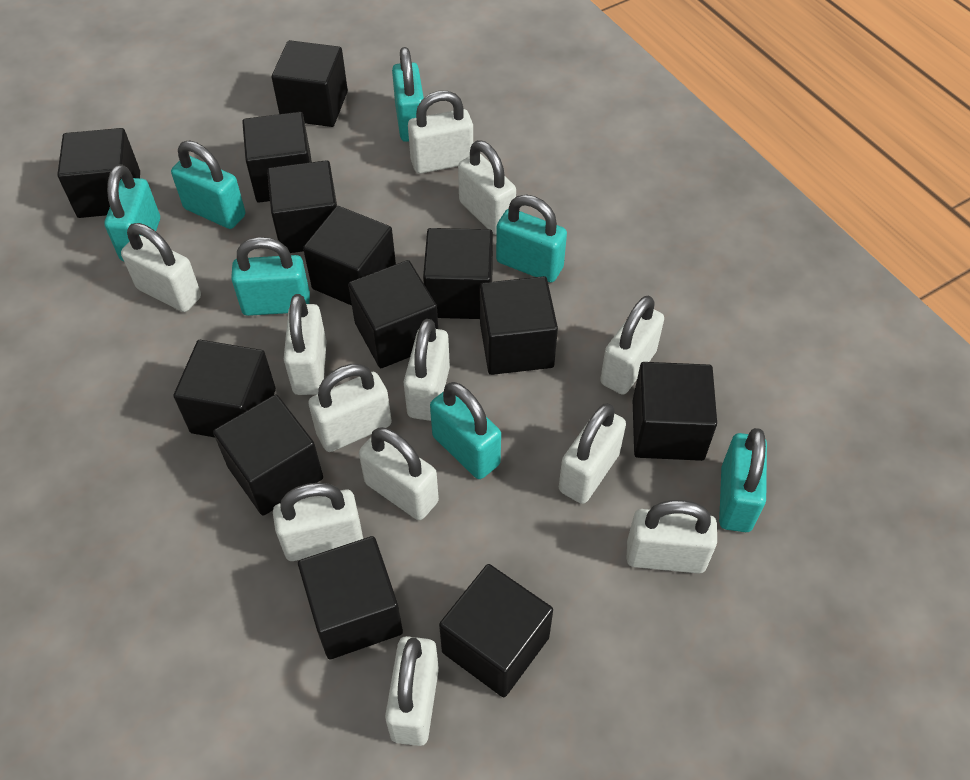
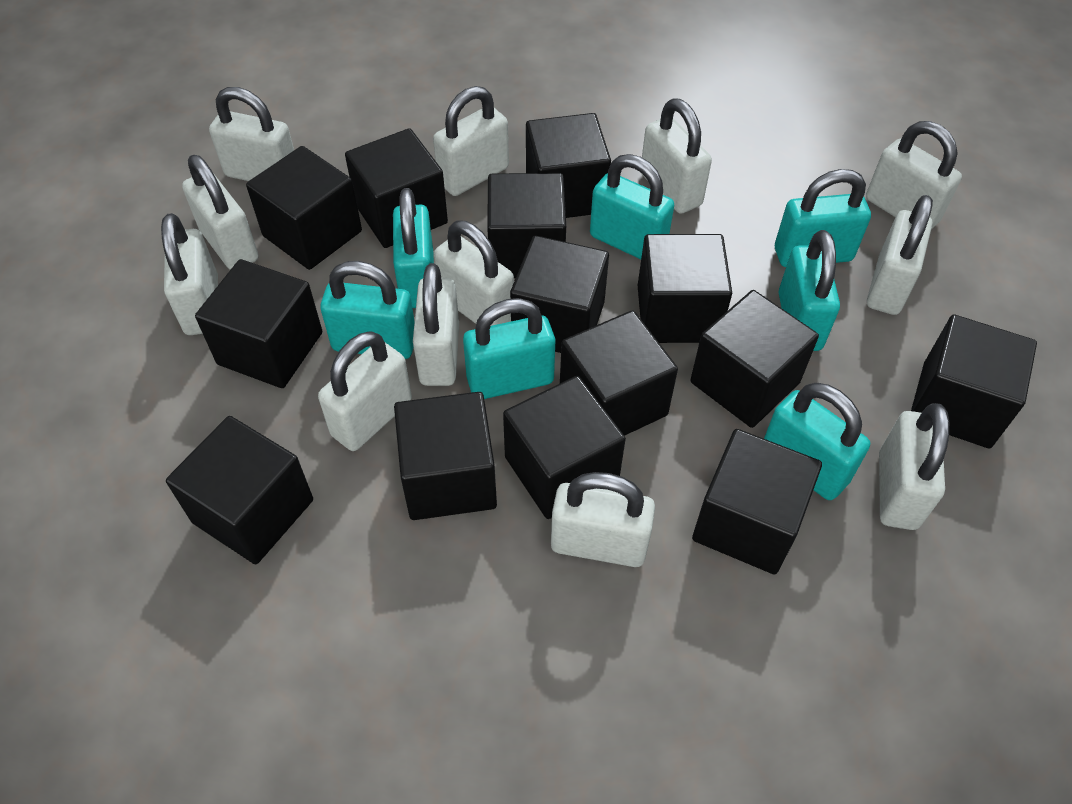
black cube: [57,128,140,218] [173,340,276,438] [213,395,323,516] [242,112,312,203] [267,160,337,253] [272,40,348,127] [298,536,403,659] [303,206,396,306] [348,260,438,368] [423,228,493,319] [439,564,553,697] [480,276,558,375] [633,362,717,461] = 13 -> [166,416,313,564] [195,259,322,388] [246,146,362,270] [345,128,448,248] [394,392,497,520] [487,173,566,278] [503,376,626,519] [510,235,609,353] [526,113,611,218] [560,310,678,436] [638,234,732,343] [690,290,819,428] [692,429,822,574] [911,315,1037,449] = 14

